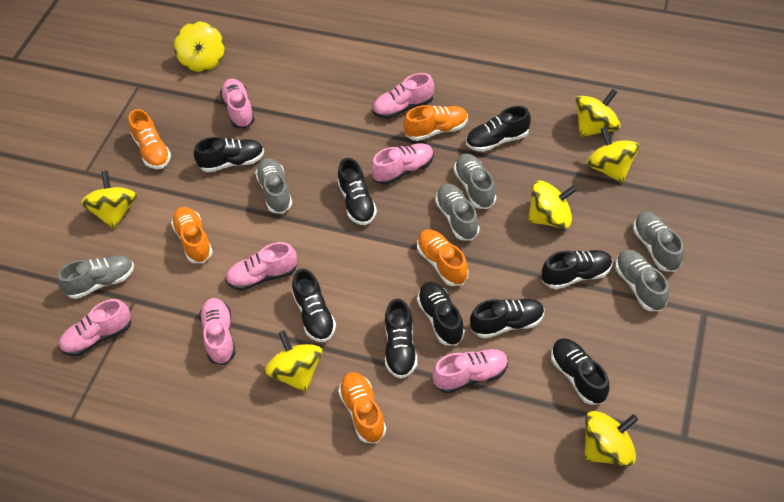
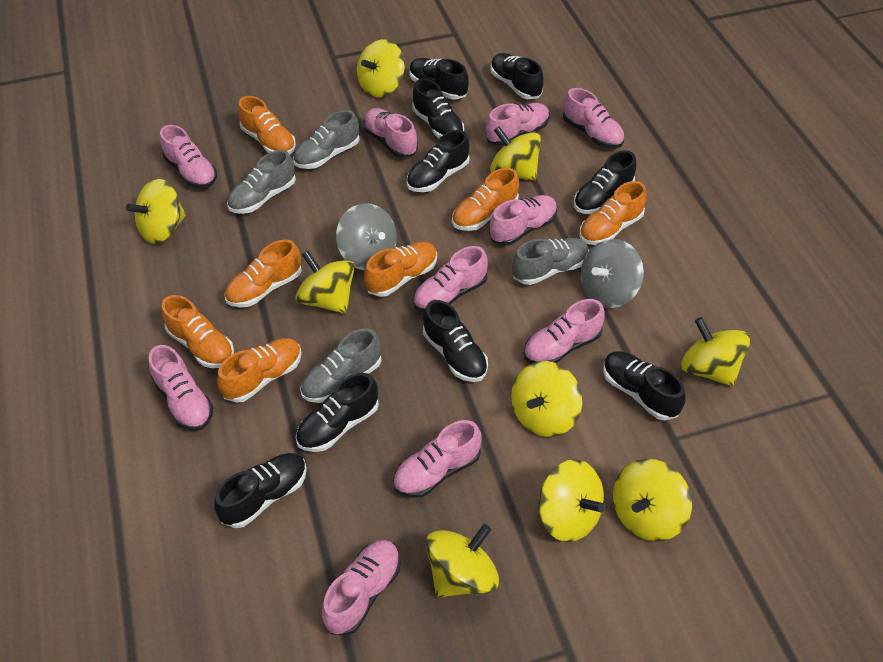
grey shoe: [57,255,134,299] [255,158,292,214] [435,184,480,241] [454,154,496,209] [615,249,669,311] [633,211,684,272] = 6 -> [227,150,296,214] [293,110,360,169] [300,328,382,403] [512,238,589,285] = 4
grey spinning top: none = 0 -> [336,203,397,270] [580,239,644,308] = 2
orange shoe: [128,109,171,169] [171,207,213,263] [338,372,386,443] [403,105,468,141] [417,229,468,286] = 5 -> [161,295,234,368] [217,338,302,403] [224,240,302,307] [238,96,296,155] [364,242,437,297] [452,168,519,231] [579,181,647,245] = 7
pink shoe: [58,299,131,356] [199,298,236,365] [220,79,255,128] [225,242,297,291] [371,143,434,185] [372,73,434,119] [432,349,508,394] = 7 -> [149,345,214,431] [160,125,217,188] [322,540,401,635] [363,108,418,158] [393,420,482,498] [413,246,488,312] [486,103,550,146] [489,195,557,246] [524,299,605,364] [563,88,624,148] = 10
yellow spinning top: [81,171,137,229] [174,21,224,72] [264,330,323,392] [528,180,577,229] [576,89,621,137] [584,411,638,467] [586,127,640,183] = 7 -> [126,179,186,244] [295,251,355,314] [357,39,405,97] [426,524,499,598] [490,126,541,181] [511,361,582,437] [539,459,605,542] [613,459,692,541] [681,317,751,387] = 9

